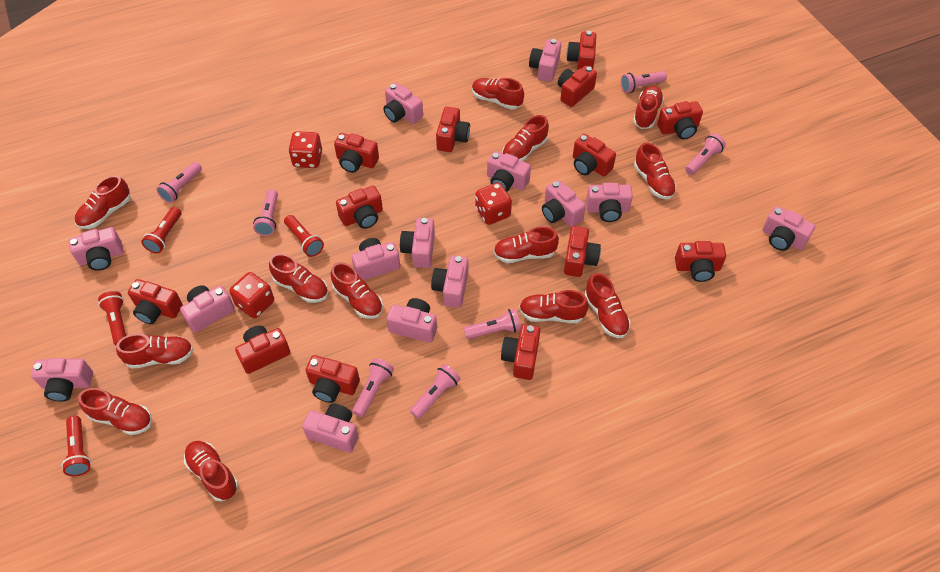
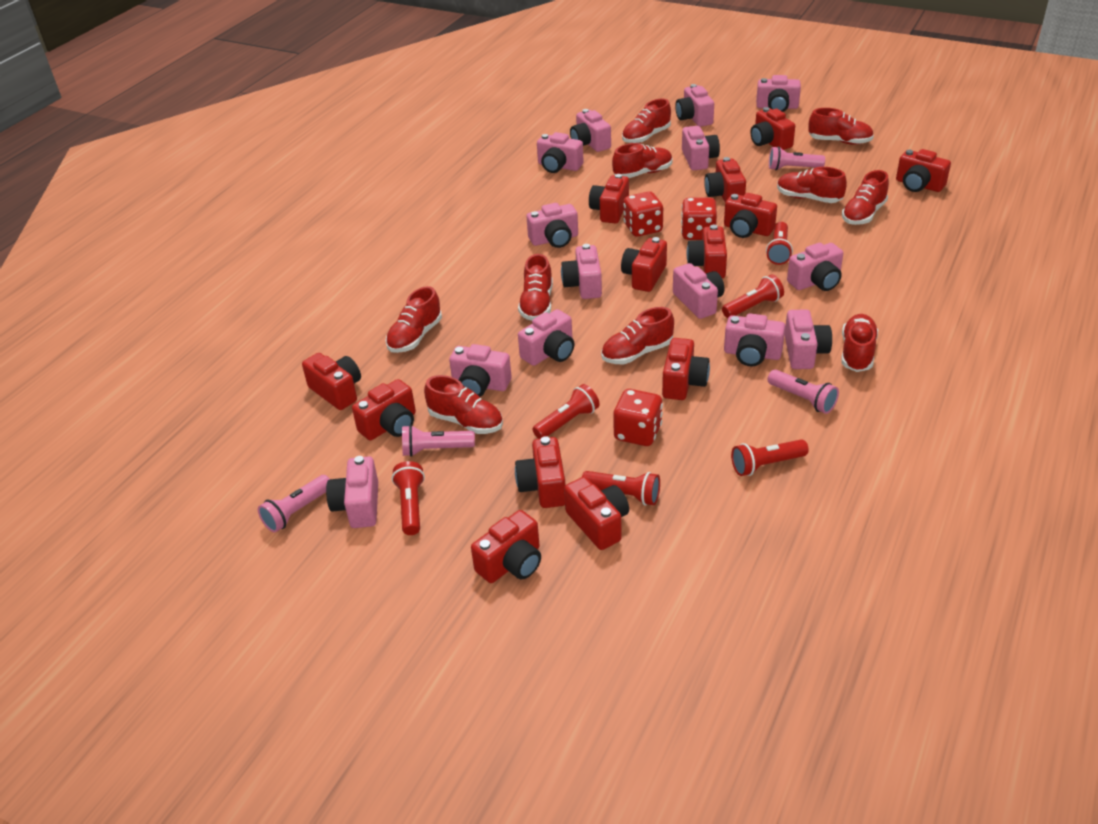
pink flashlight: [156,162,202,203] [253,189,278,236] [352,358,394,417] [410,364,461,419] [464,308,521,339] [621,71,667,93] [685,133,726,175] = 7 -> [258,475,330,532] [402,425,475,457] [768,369,839,414] [769,146,825,170] = 4
red flashlight: [62,416,91,476] [98,291,126,346] [141,207,182,254] [284,215,324,257] = 4 -> [392,461,425,535] [533,384,600,439] [582,471,660,505] [722,274,784,318] [731,439,809,476] [766,222,793,265] = 6
red shoe: [75,175,131,229] [78,388,152,435] [116,334,193,369] [184,441,238,501] [269,254,328,303] [331,262,383,319] [472,78,524,110] [493,227,559,263] [502,115,549,161] [519,290,589,323] [585,273,631,338] [633,86,664,129] [634,142,676,199] = 13 -> [385,286,442,353] [424,375,503,434] [518,254,553,321] [601,307,674,364] [612,143,673,178] [622,99,671,143] [777,167,847,203] [808,108,874,145] [841,314,878,372] [842,170,889,225] = 10

